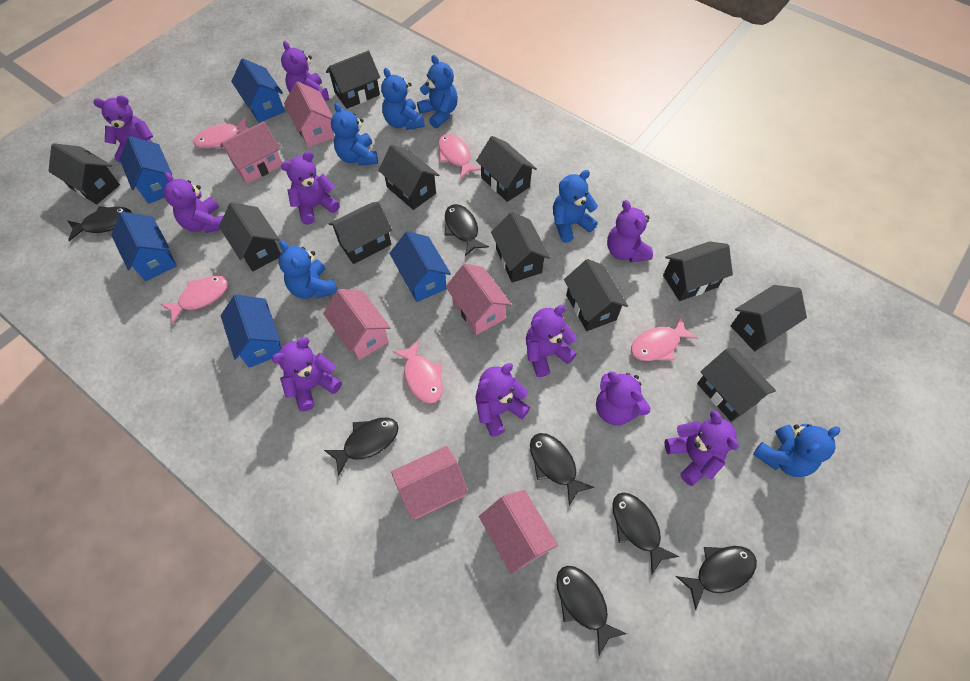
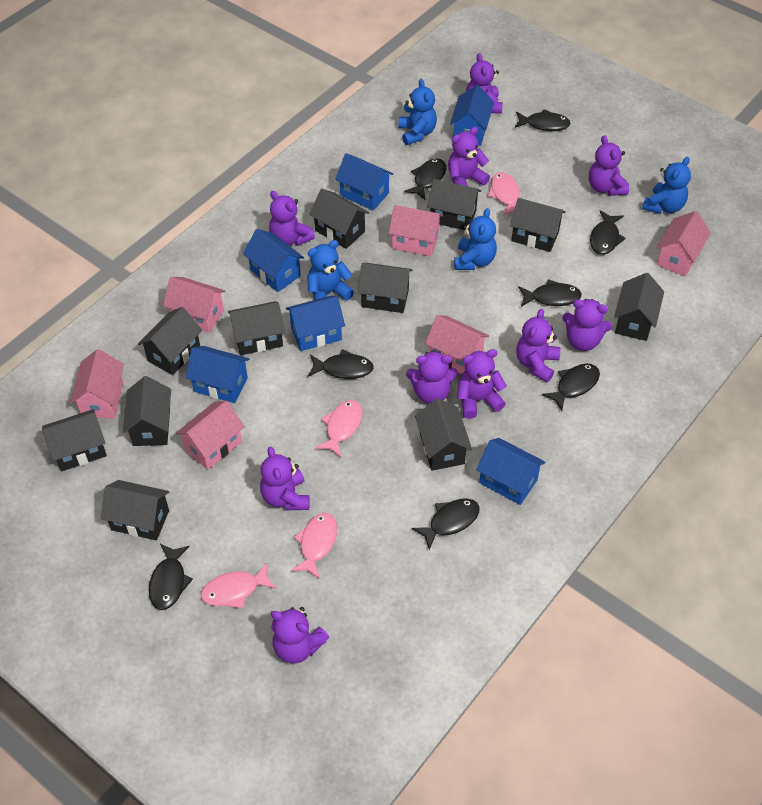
black fish: [67,206,132,241] [324,418,399,476] [444,204,489,256] [530,433,594,506] [556,566,627,655] [612,492,679,574] [676,546,757,610] = 7 -> [149,544,193,610] [308,349,374,379] [404,158,446,200] [412,498,480,550] [515,109,571,131] [518,279,582,307] [542,363,600,411] [590,210,626,255] = 8
blue house: [111,212,177,281] [119,136,172,204] [221,295,281,368] [231,59,285,123] [389,231,451,302] = 5 -> [186,346,249,403] [243,229,304,292] [286,296,345,351] [335,153,393,211] [450,85,494,146] [476,438,545,505] = 6
blue teddy bear: [279,240,337,299] [331,102,378,166] [381,68,425,130] [417,55,458,128] [553,170,598,243] [753,423,840,477] = 6 -> [307,240,354,301] [398,79,437,145] [454,208,497,270] [642,157,691,214] = 4
pink fish: [161,275,228,324] [194,117,249,148] [392,340,443,404] [438,134,481,179] [631,317,698,361] = 5 -> [201,563,277,609] [291,513,337,579] [315,400,363,457] [488,172,520,216] = 4

